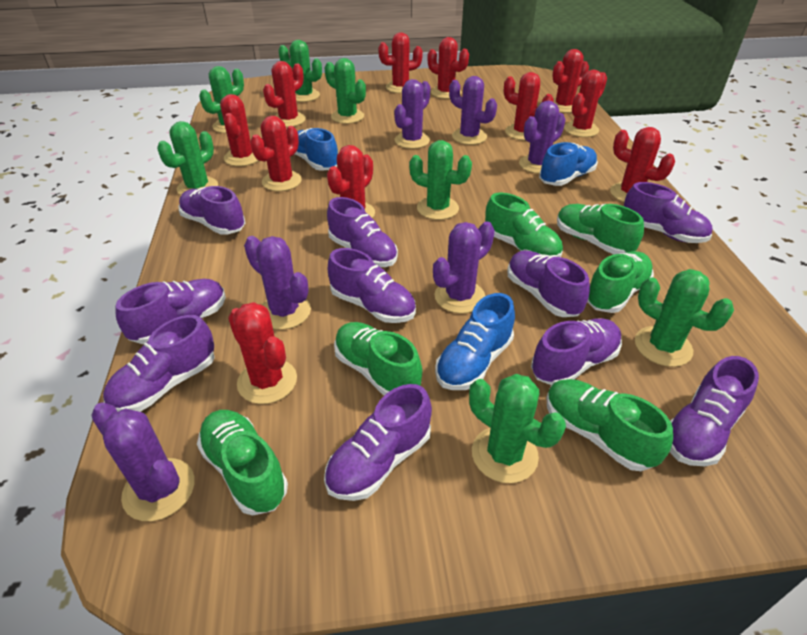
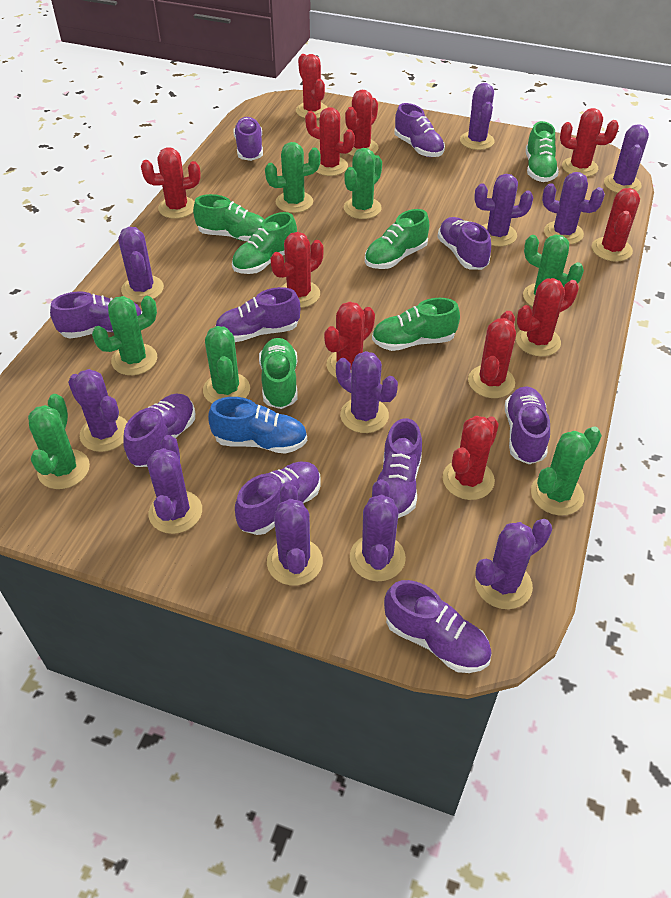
blue shoe: [295,128,338,171] [435,293,515,390] [539,142,598,186] = 3 -> [208,397,307,454] = 1
purple cactus: [91,402,195,521] [244,236,311,330] [394,79,431,149] [433,221,495,313] [449,76,497,145] [519,101,566,174] = 6 -> [68,369,127,452] [118,227,164,302] [147,435,202,534] [267,483,323,585] [336,351,398,433] [350,479,406,581] [460,83,495,150] [474,174,533,246] [475,519,552,609] [542,172,605,245] [604,124,649,193] = 11

